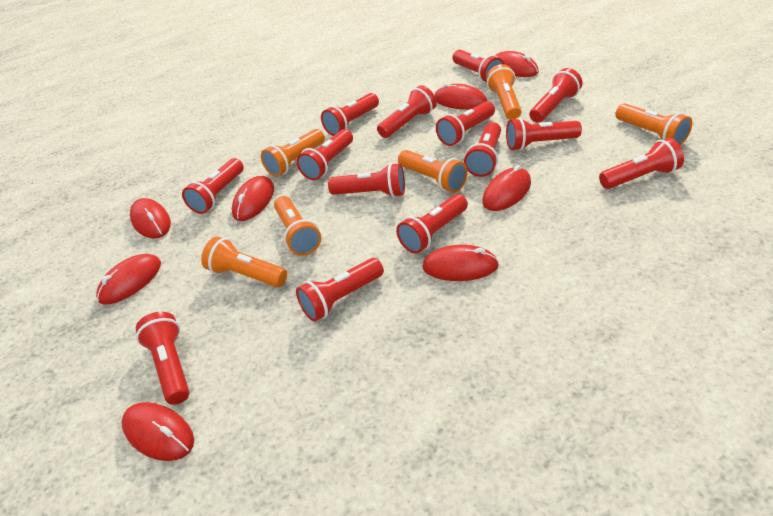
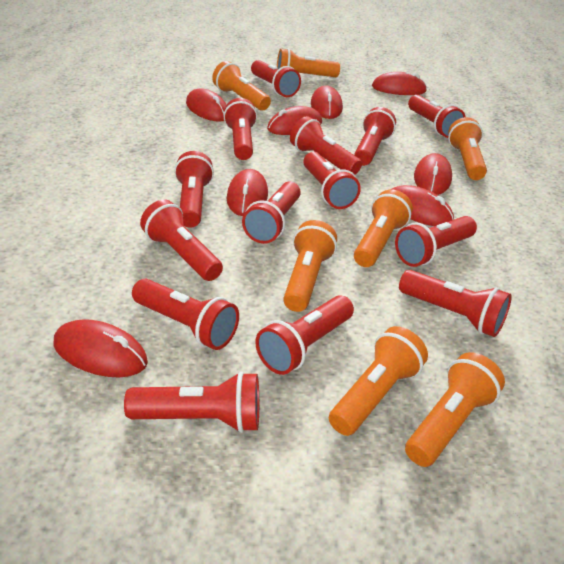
orange flashlight: [201,237,287,287] [261,129,325,177] [274,196,321,256] [398,150,468,193] [486,64,521,120] [615,103,692,145] = 6 -> [212,61,271,110] [277,48,340,77] [283,220,337,312] [329,326,428,436] [354,190,413,267] [405,352,505,467] [448,117,487,180] = 7

